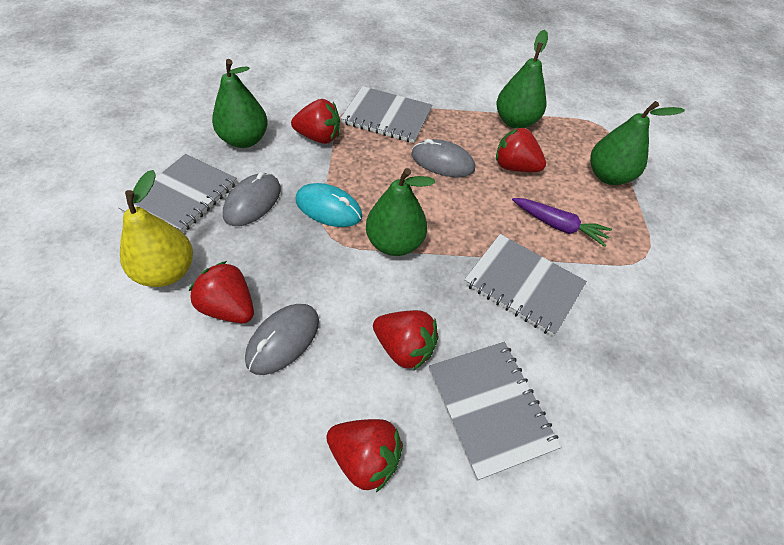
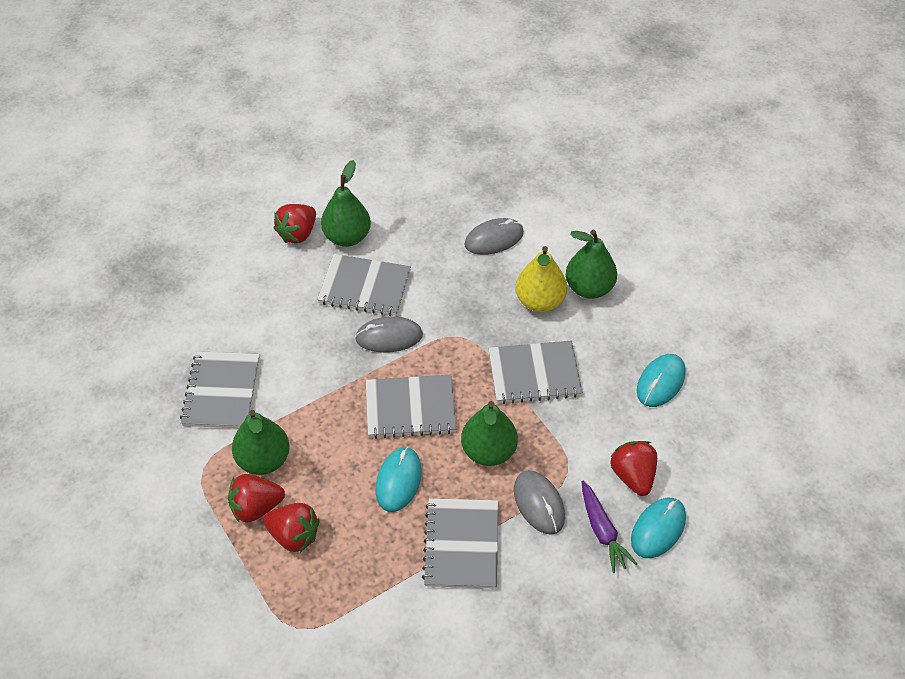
grey notebook: [119,154,237,233] [340,86,432,143] [429,342,561,481] [464,234,587,336] = 4 -> [180,351,260,428] [317,254,411,316] [366,375,457,439] [422,498,498,589] [488,341,583,404] = 5
red strawberry: [189,261,254,323] [291,99,340,144] [326,419,403,492] [373,310,439,371] [496,127,546,172] = 5 -> [228,474,285,523] [263,503,320,553] [274,204,316,243] [611,441,657,496] = 4
turquoise mouse: [296,183,362,227] = 1 -> [375,447,422,512] [631,498,686,558] [637,354,686,407] = 3

